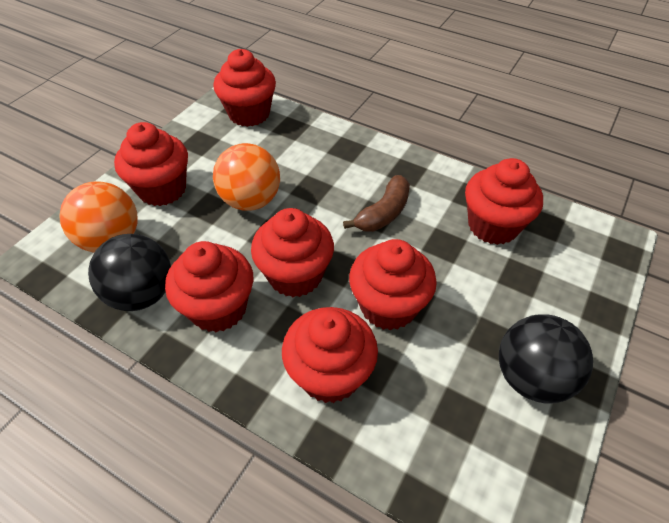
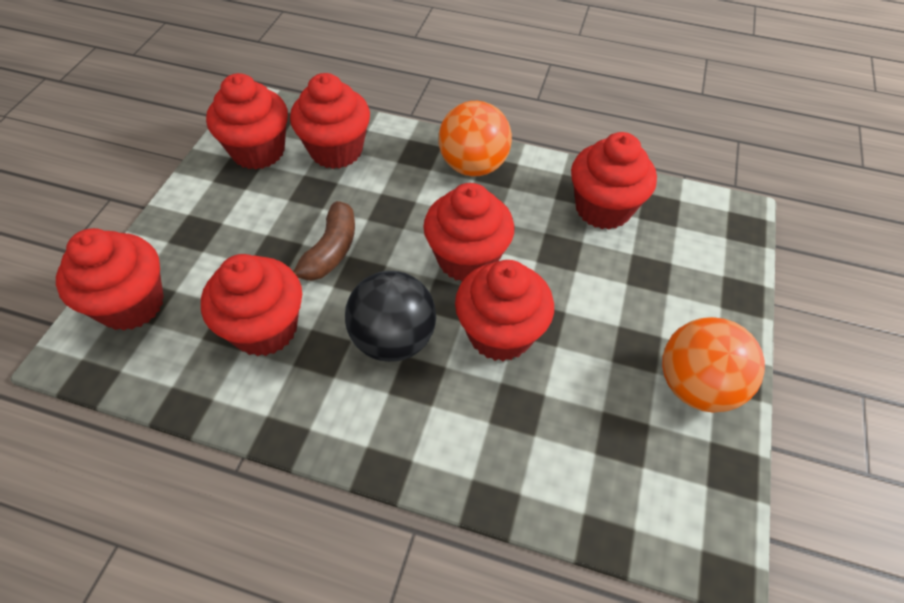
black ball: [88,234,171,311] [499,314,593,403] = 2 -> [345,271,436,362] = 1

